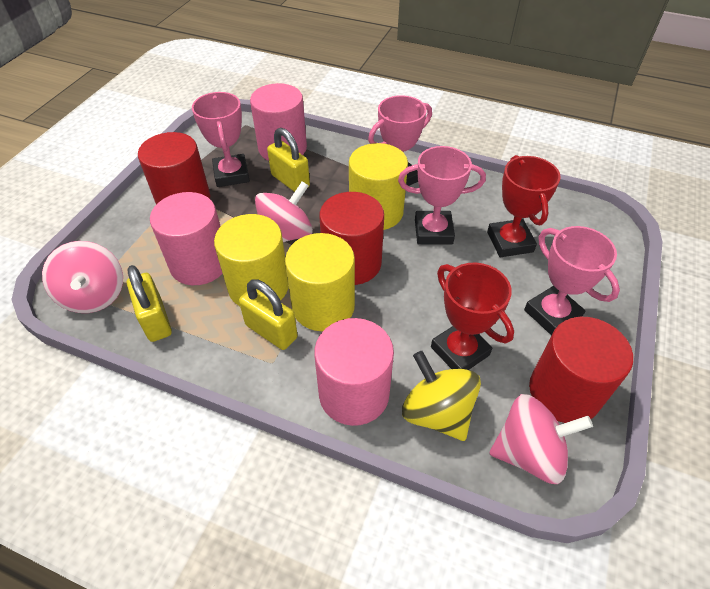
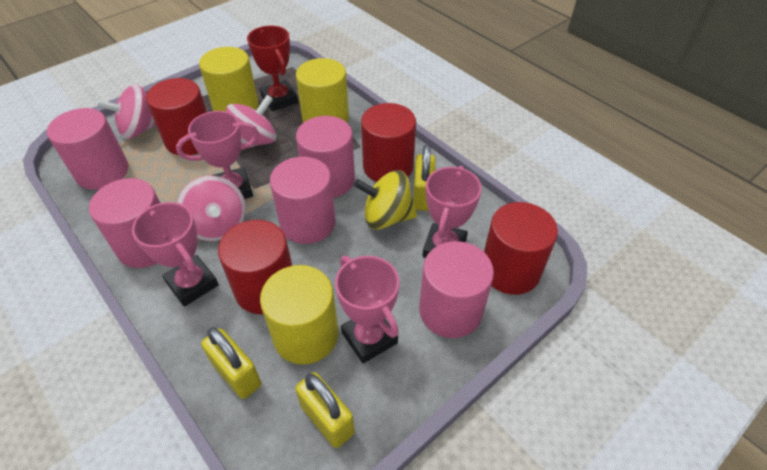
pink cylinder: [150,192,223,285] [250,83,307,161] [314,318,394,426] = 3 -> [47,108,129,190] [89,178,160,268] [270,157,335,244] [296,116,355,198] [419,241,494,338] = 5
red cylinder: [138,132,210,205] [319,192,384,285] [529,317,633,423] = 3 -> [146,78,207,155] [218,220,292,314] [361,103,416,182] [484,202,558,295] = 4
red trophy: [431,262,514,370] [487,155,561,257] = 2 -> [247,26,298,111] = 1

